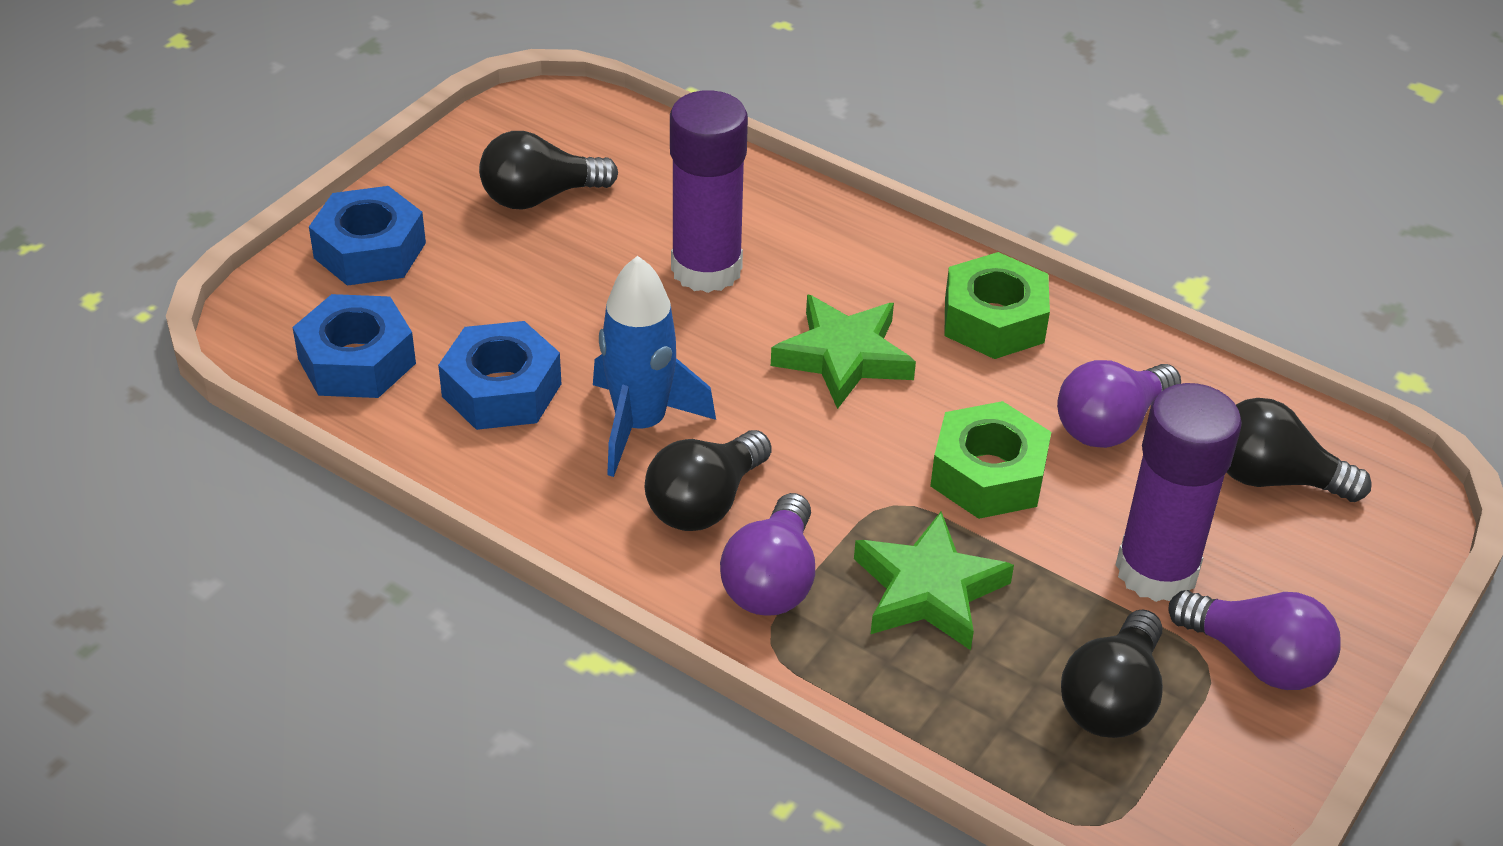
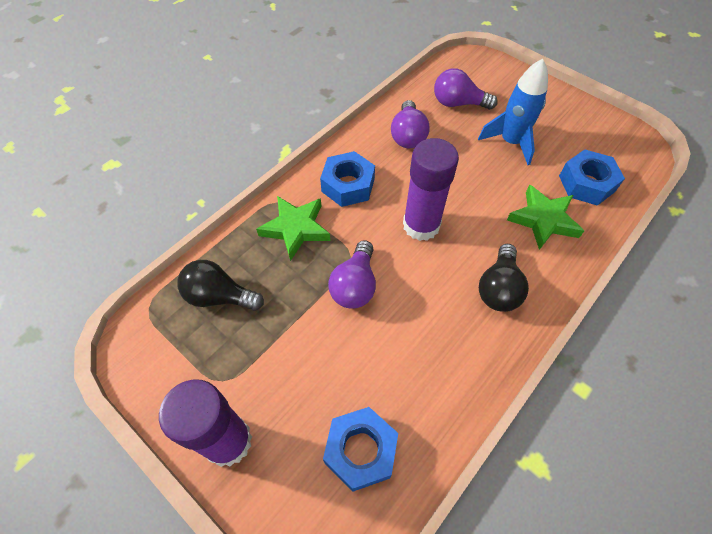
black light bulb: [479,131,618,210] [645,430,772,531] [1061,609,1163,738] [1227,398,1372,502] = 4 -> [177,260,264,311] [479,244,529,312] = 2
green nut: [930,401,1051,519] [944,252,1050,359] = 2 -> none = 0

